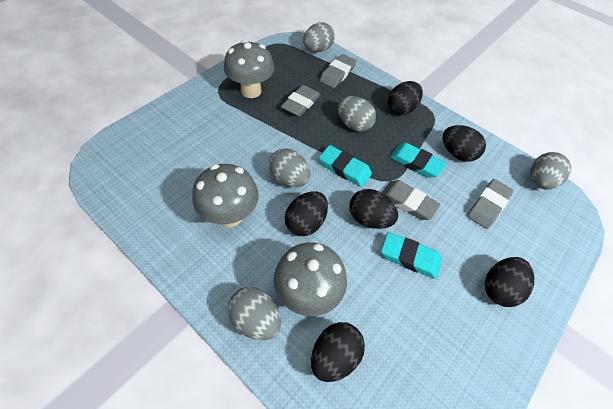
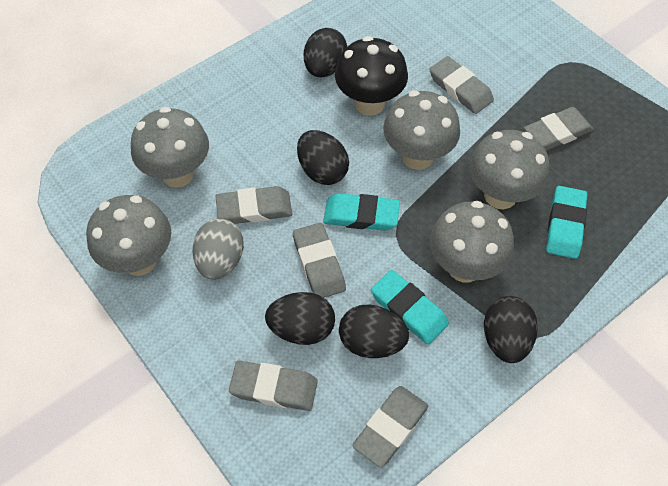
black egg: [285,191,328,236] [311,322,365,382] [349,189,398,229] [388,81,423,115] [443,125,486,162] [485,257,534,307] = 6 -> [265,292,335,345] [297,130,349,185] [304,28,347,77] [339,304,409,358] [484,296,538,363] = 5
black mushroom: none = 0 -> [335,36,408,116] = 1
grey egg: [227,287,281,340] [269,148,310,187] [303,22,335,52] [338,96,376,132] [531,152,571,190] = 5 -> [192,218,244,280] = 1
grey eraser: [281,85,321,117] [319,54,356,88] [382,180,441,220] [467,179,513,229] = 4 -> [215,186,292,224] [229,360,318,411] [293,223,346,298] [352,386,429,468] [429,56,494,114] [524,107,594,151] = 6
grey mushroom: [192,164,259,227] [224,40,274,98] [274,242,347,316] = 3 -> [86,195,171,276] [131,107,209,188] [383,90,460,170] [430,201,514,282] [469,130,549,209] = 5

